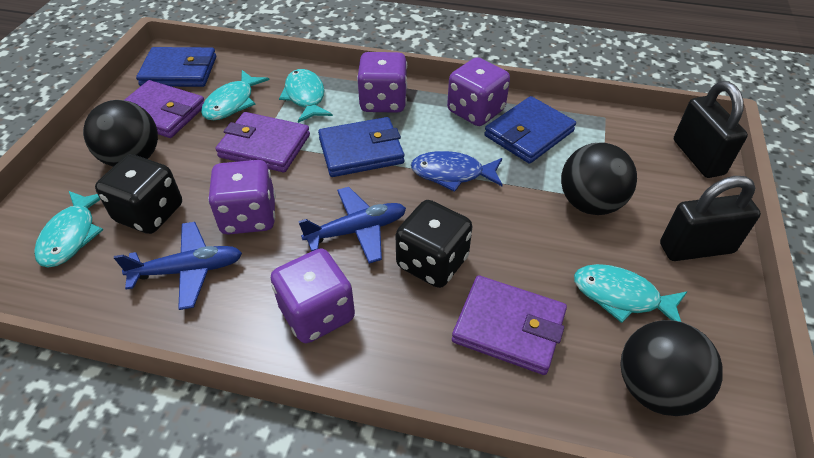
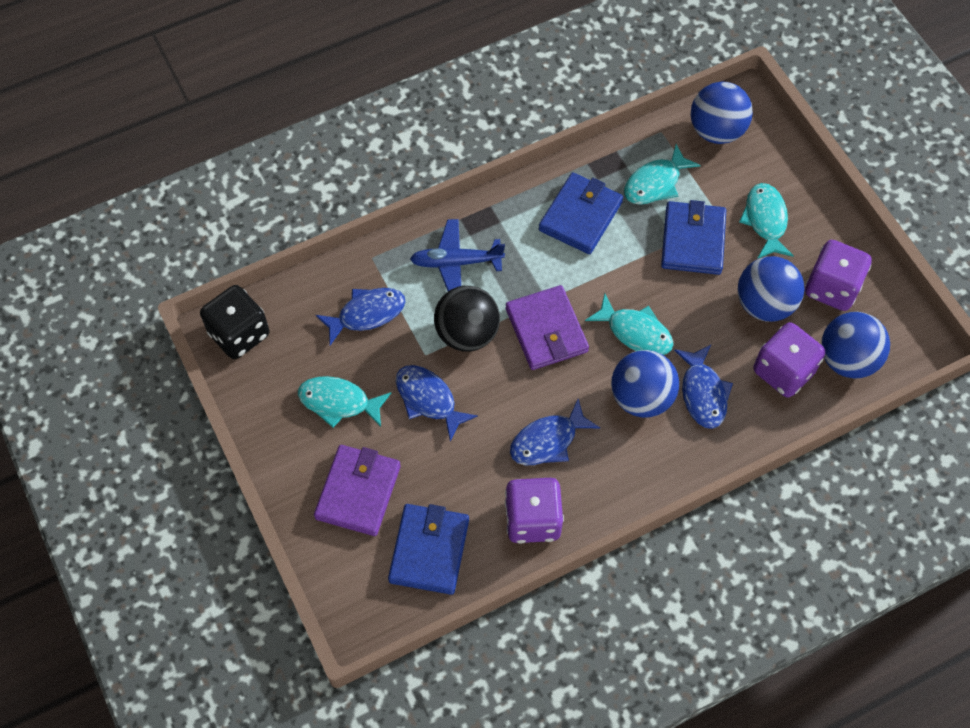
black ball: [83,100,158,167] [561,142,637,215] [620,320,723,416] = 3 -> [434,286,500,352] = 1
black dice: [95,154,182,234] [396,200,472,288] = 2 -> [200,285,270,359] = 1
black padlock: [660,176,761,261] [674,81,748,178] = 2 -> none = 0
blue ball: none = 0 -> [611,350,679,418] [691,82,753,144] [738,256,805,322] [821,312,890,378] = 4
blue fish: [411,151,503,192] = 1 -> [316,288,405,345] [395,365,478,441] [510,399,600,465] [674,345,733,429] = 4
blue plane: [114,222,242,310] [298,187,406,264] = 2 -> [410,219,505,291] = 1
purple dice: [208,160,276,235] [271,248,355,343] [357,52,407,113] [447,57,510,126] = 4 -> [505,478,564,543] [753,322,825,398] [805,240,872,311] = 3
purple wallet: [125,80,204,138] [215,112,310,172] [452,275,567,375] = 3 -> [314,445,401,536] [506,285,589,370] = 2

